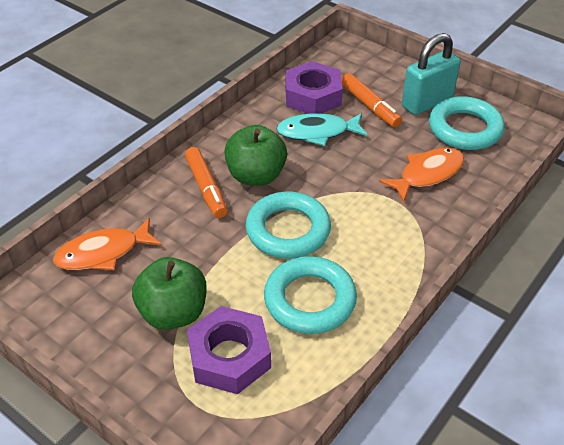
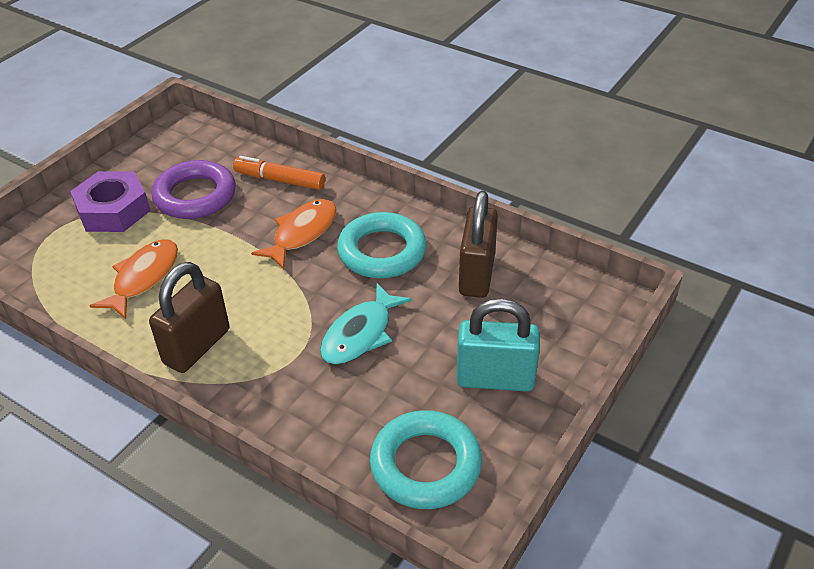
brown padlock: none = 0 -> [149,262,230,373] [459,191,498,298] = 2
green apple: [132,257,207,330] [224,125,287,186] = 2 -> none = 0
orange marker: [185,147,228,218] [342,73,402,128] = 2 -> [233,156,325,190] = 1
purple nut: [187,306,271,394] [285,61,343,114] = 2 -> [70,171,151,232] = 1
purple ring: none = 0 -> [152,160,236,219] = 1
turquoise ring: [245,192,331,259] [264,256,357,334] [429,96,505,150] = 3 -> [337,212,427,278] [370,410,482,509] = 2

